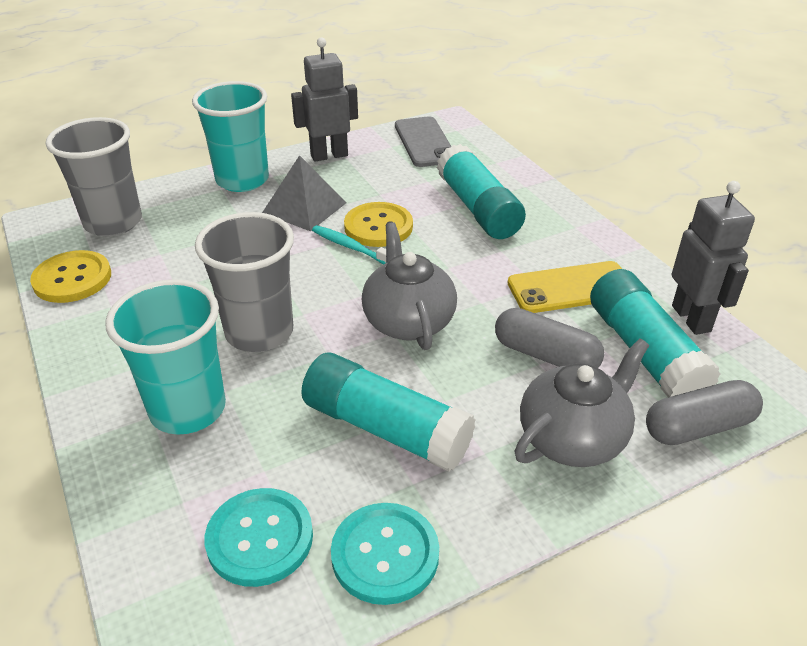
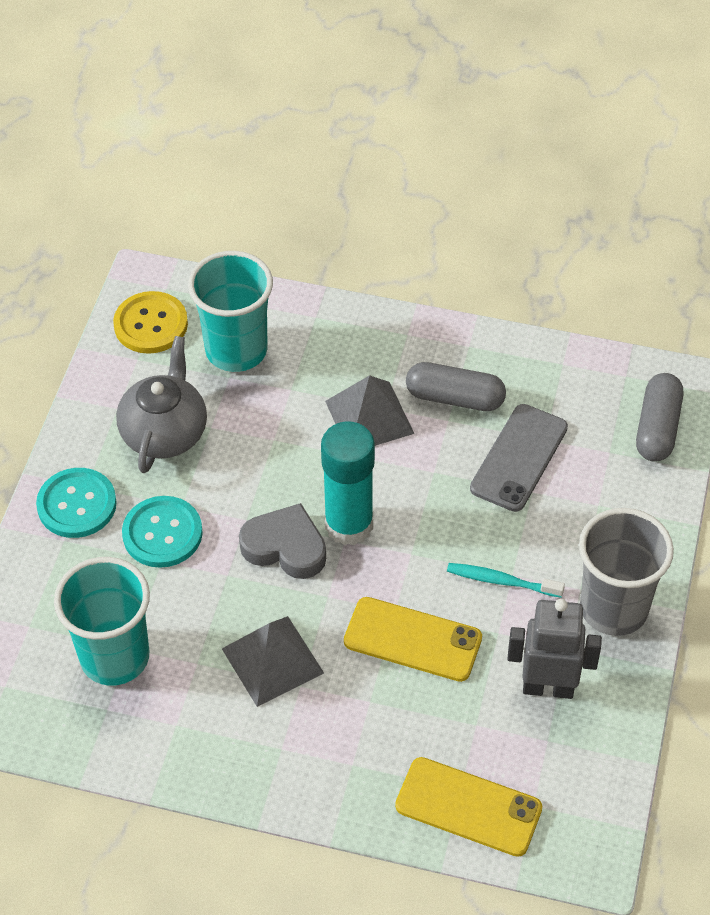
grey cup: [46,117,142,236] [195,212,294,352] = 2 -> [579,508,674,636] = 1
grey heart: none = 0 -> [239,503,326,579] = 1
grey pyramid: [262,155,346,231] = 1 -> [222,616,324,707] [325,375,414,446] = 2
grey robot: [291,37,358,161] [672,181,755,335] = 2 -> [508,599,602,699] = 1
grey teapot: [362,222,457,350] [514,339,649,467] = 2 -> [116,336,207,473] = 1
turquoise glue stick: [301,353,476,472] [437,144,526,239] [590,269,720,397] = 3 -> [321,421,375,545] = 1
yellow button: [30,250,111,303] [344,202,413,247] = 2 -> [113,291,188,354] = 1
yellow phone: [508,261,622,313] = 1 -> [344,597,482,682] [395,757,542,857] = 2

